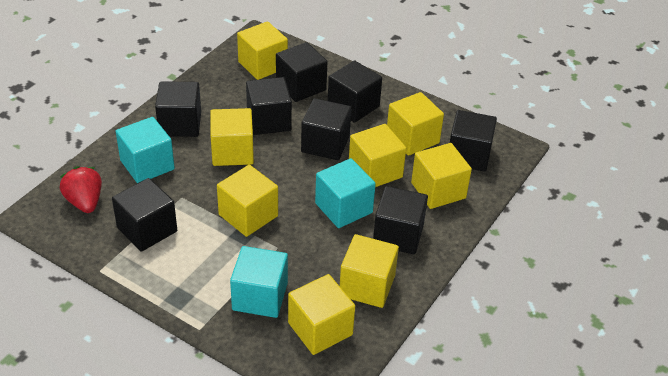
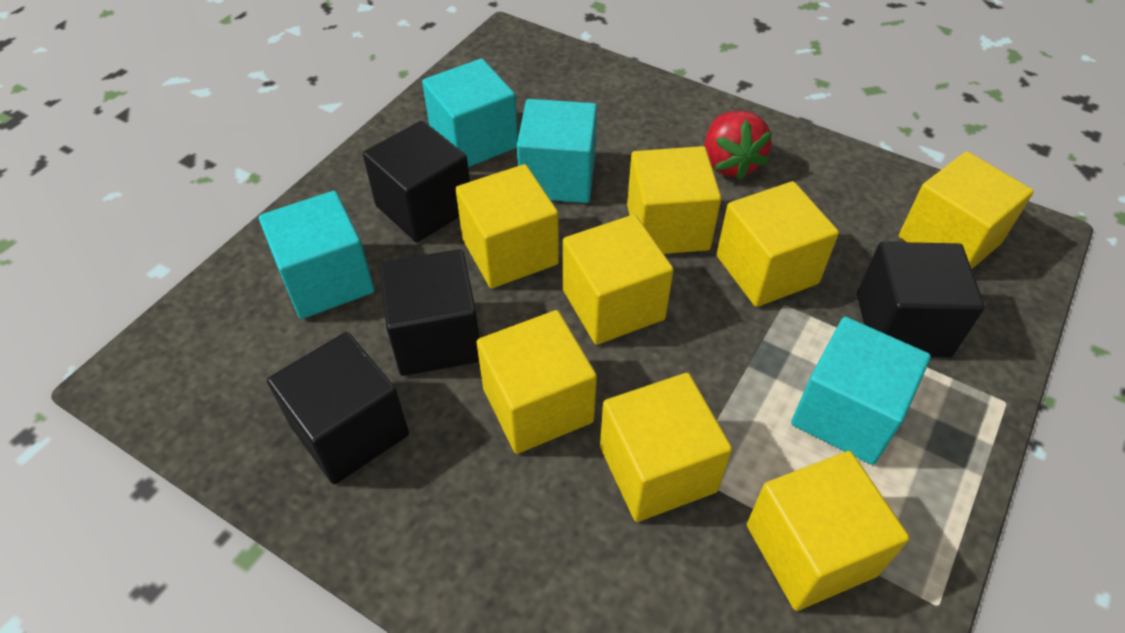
black cube: [112,178,177,252] [155,81,201,137] [246,77,292,135] [276,42,328,102] [301,98,352,160] [328,60,382,123] [373,186,428,254] [450,110,497,172] = 8 -> [267,332,409,485] [363,120,470,242] [379,249,480,376] [857,242,985,357] = 4
turquoise cube: [116,117,175,183] [230,246,288,318] [315,158,376,228] = 3 -> [259,191,375,319] [422,59,518,167] [517,99,597,203] [791,317,931,465] = 4

